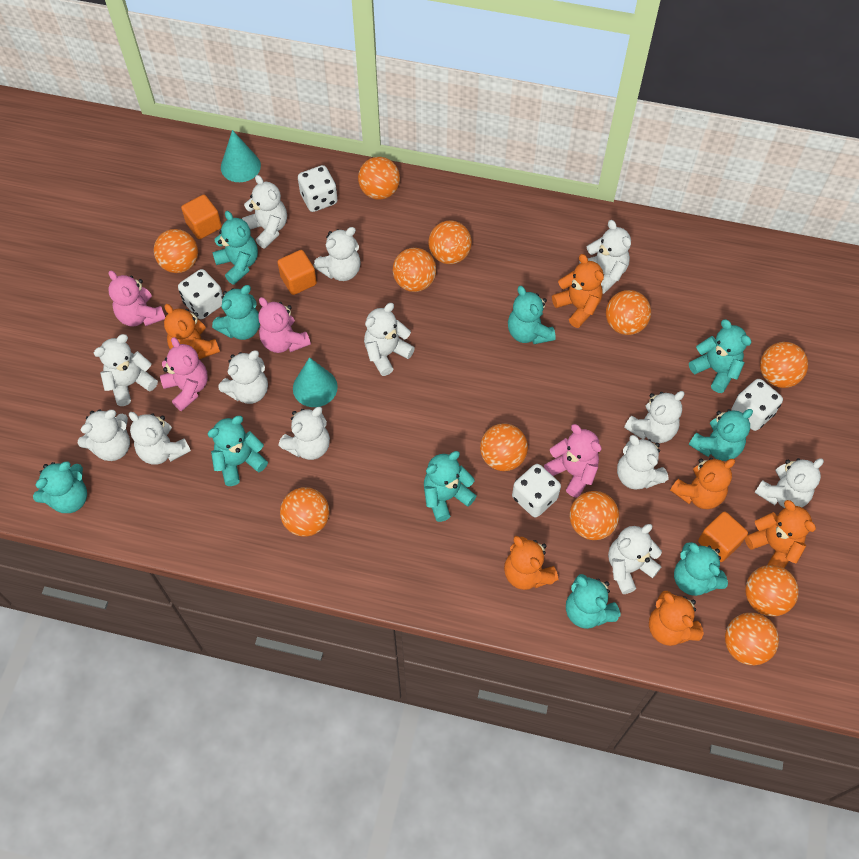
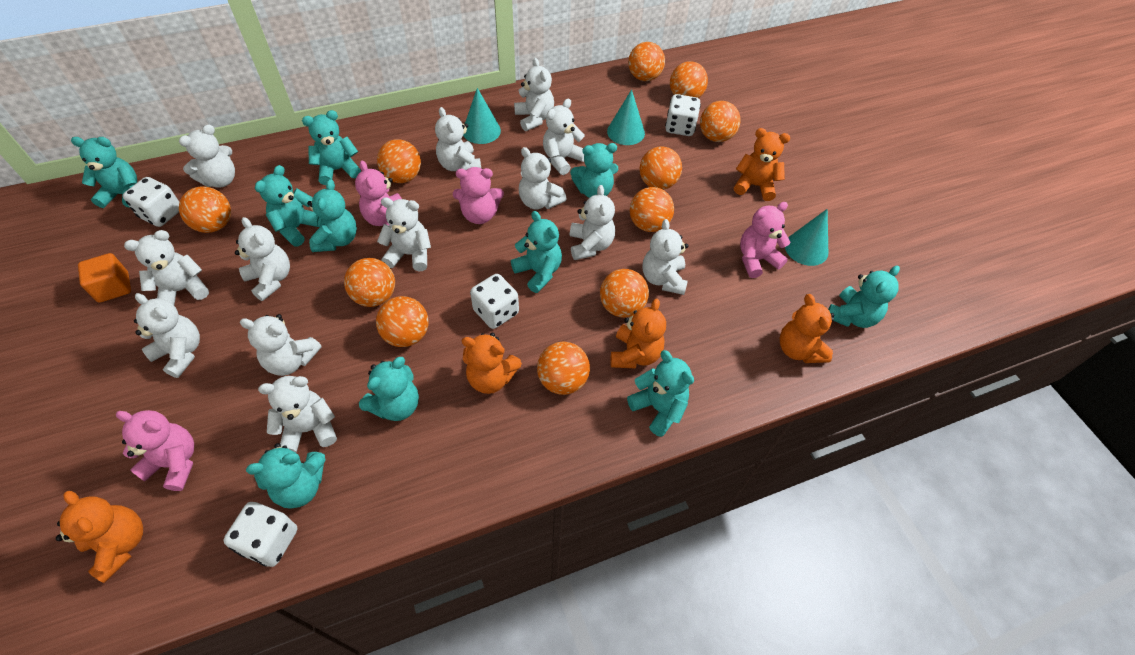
orange cube: [181,195,222,239] [277,250,317,295] [698,512,748,562] = 3 -> [78,253,131,303] = 1
orange teddy bear: [164,304,220,359] [504,536,558,590] [552,254,604,328] [649,591,704,646] [670,458,735,509] [745,500,816,568] = 6 -> [56,491,143,583] [462,333,522,394] [610,299,666,368] [734,128,790,201] [780,294,834,363] = 5
turquoise cone: [221,130,261,182] [293,357,338,407] = 2 -> [463,88,501,144] [607,89,645,145] [785,209,828,266] = 3

